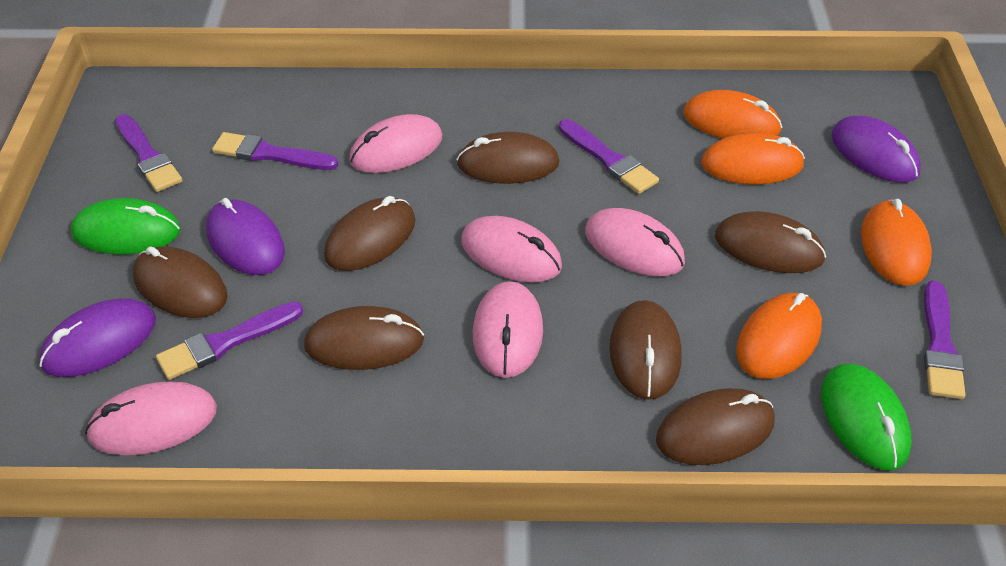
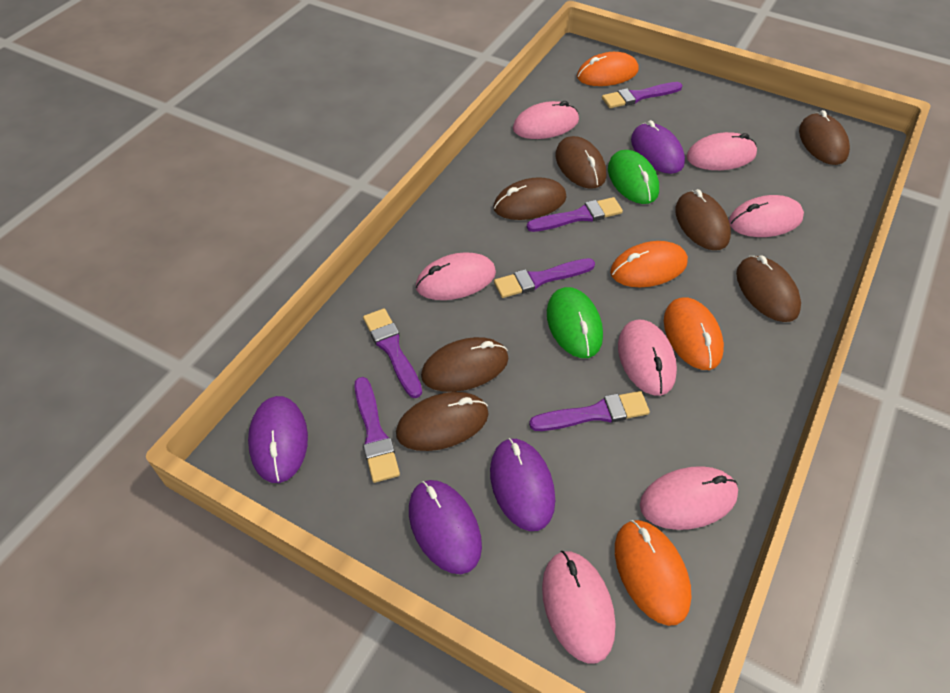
pink mouse: [85,381,217,456] [349,114,442,173] [461,216,562,283] [473,281,543,378] [585,208,685,276] = 5 -> [416,252,496,300] [513,101,579,139] [542,551,615,664] [618,320,677,396] [640,466,738,530] [686,132,757,170] [729,195,804,237] = 7
purple brush: [115,114,183,192] [156,302,303,380] [212,132,338,170] [559,119,659,194] [924,281,965,399] = 5 -> [354,377,400,483] [363,308,422,398] [494,258,595,298] [527,197,623,232] [529,391,650,431] [602,82,683,108] = 6
purple mouse: [39,299,156,377] [206,198,285,275] [831,116,921,183] = 3 -> [248,396,308,483] [409,480,482,574] [490,438,555,531] [631,120,685,174] = 4

